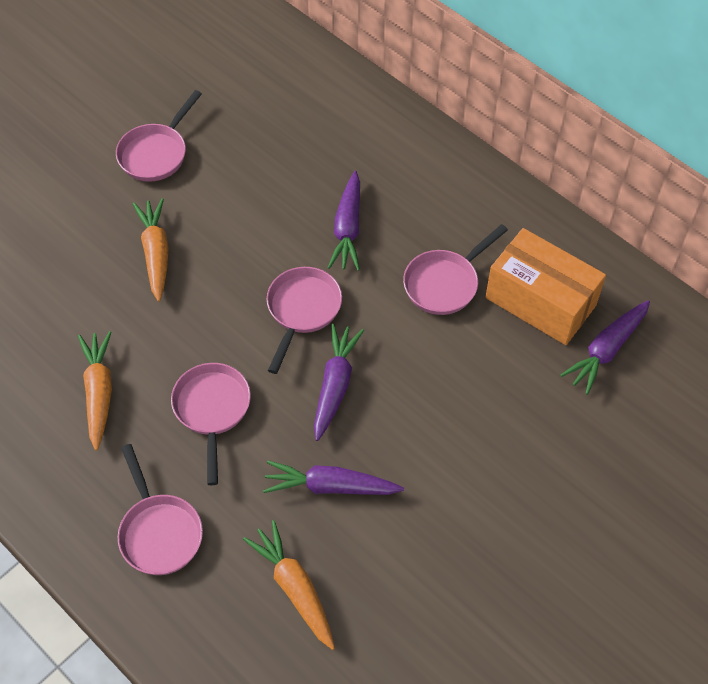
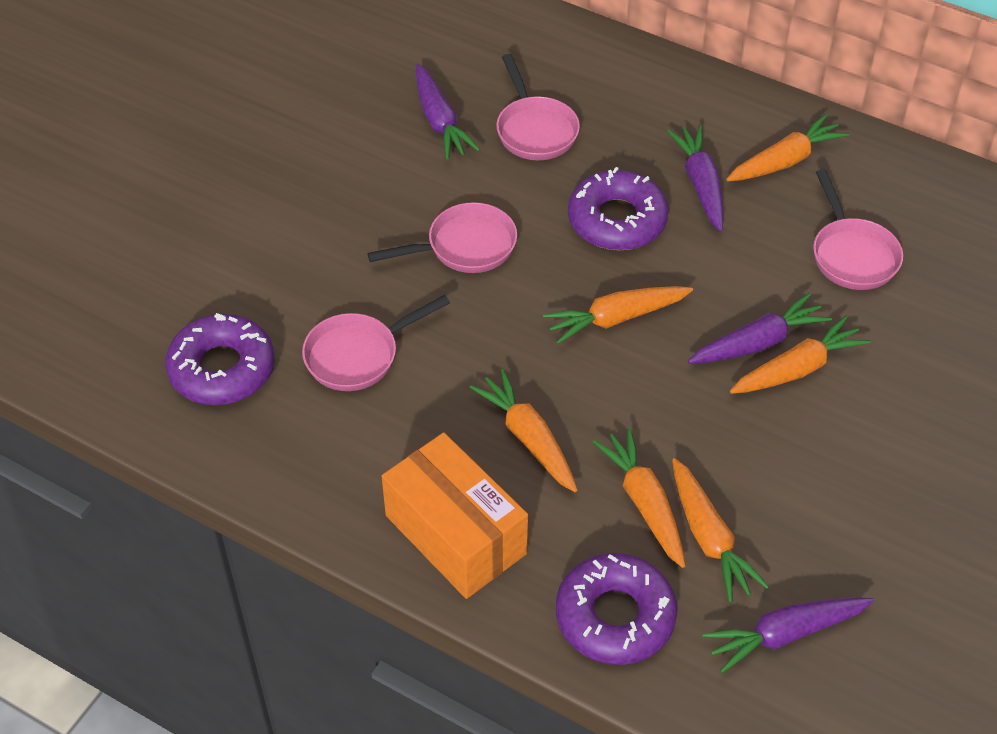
orange carrot: [78,331,112,451] [133,198,169,302] [243,520,335,650] = 3 -> [469,369,578,492] [543,286,693,344] [592,428,685,568] [672,458,769,602] [726,114,849,181] [730,316,871,394] = 6
pink pan: [116,90,202,182] [118,444,203,575] [171,363,251,485] [267,267,342,374] [403,224,508,315] = 5 -> [302,295,450,391] [367,202,517,273] [496,54,580,160] [813,169,903,290] = 4
purple donut: none = 0 -> [165,313,275,405] [556,553,677,665] [568,167,668,250] = 3

